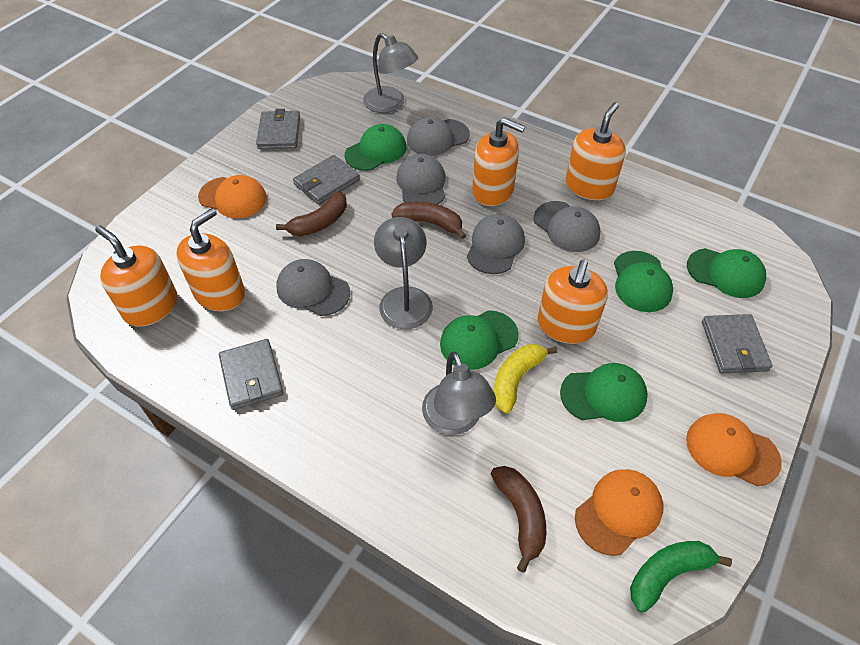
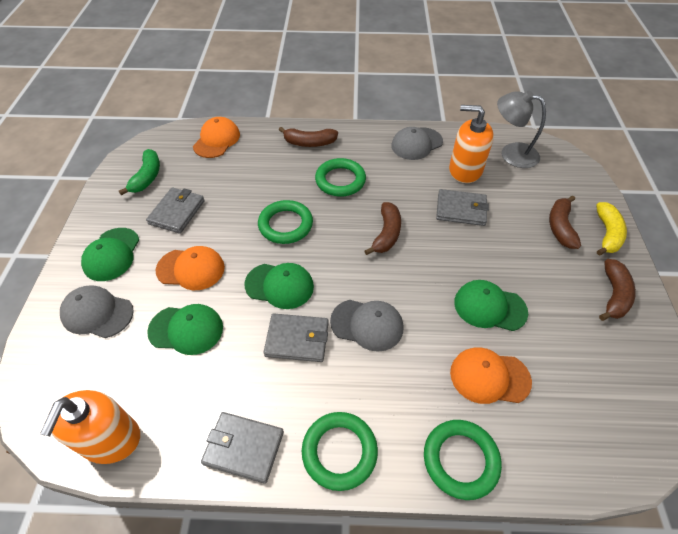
brown banana: [276,191,347,236] [391,202,466,239] [491,466,546,573] = 3 -> [279,127,338,147] [364,202,401,255] [549,196,581,249] [599,259,636,321] = 4
green cap: [345,124,406,171] [440,310,519,370] [560,363,648,422] [614,251,673,312] [687,248,766,298] = 5 -> [81,228,139,281] [147,304,223,355] [244,263,314,309] [454,280,528,331] = 4
green ring: none = 0 -> [258,200,313,244] [302,412,378,491] [315,158,366,197] [424,420,502,500] = 4
grey cap: [277,259,350,316] [396,154,445,204] [407,117,470,156] [467,214,525,274] [534,201,600,252] = 5 -> [60,285,134,338] [330,300,404,352] [391,127,443,160] = 3
grey lamp: [363,33,418,113] [374,217,433,329] [422,352,496,435] = 3 -> [497,90,546,168] = 1
orange soap dispenser: [95,225,177,327] [176,208,245,311] [472,117,525,206] [538,260,608,344] [566,102,626,200] = 5 -> [40,390,140,464] [449,105,494,183] = 2

